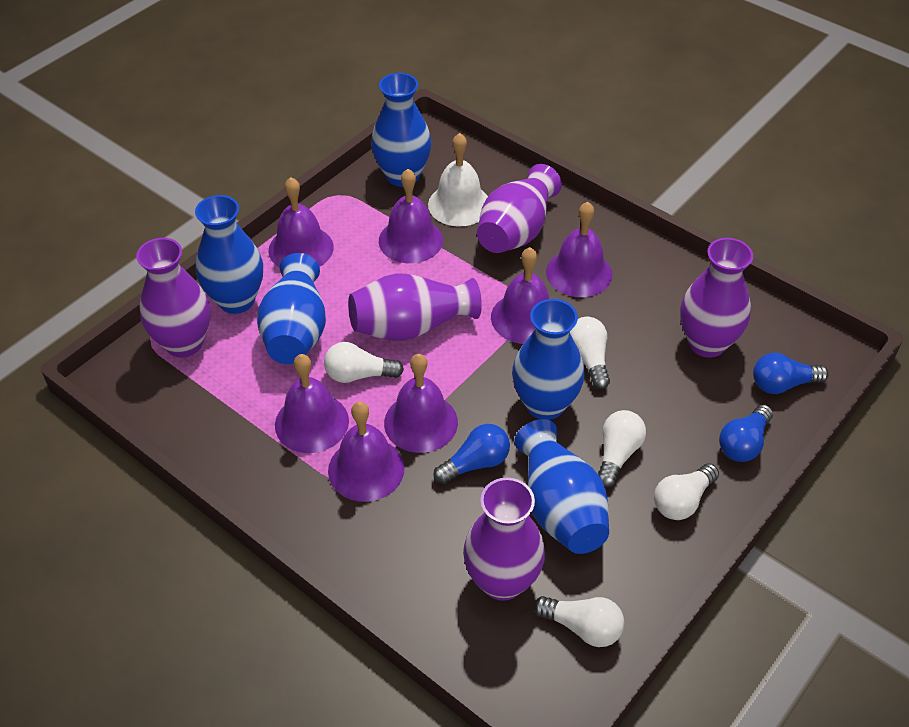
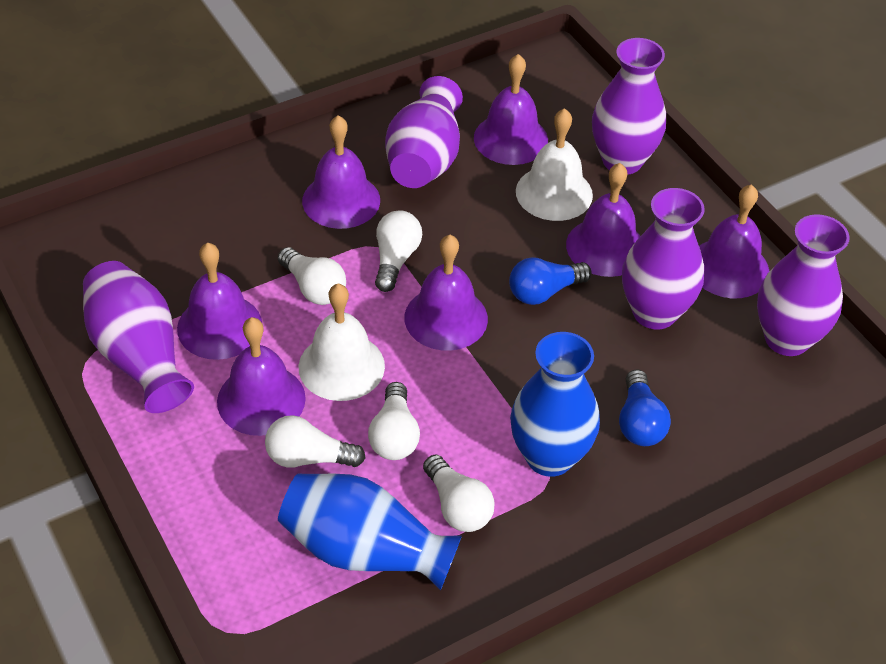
blue light bulb: [433,424,510,484] [719,404,773,462] [753,353,829,394] = 3 -> [509,257,591,305] [619,369,671,446] = 2
blue vase: [195,195,263,314] [257,253,326,364] [371,73,431,187] [512,299,585,420] [514,419,609,554] = 5 -> [278,474,462,590] [510,332,600,477] = 2
white bell: [428,133,488,227] = 1 -> [299,284,385,401] [516,108,593,221] = 2

